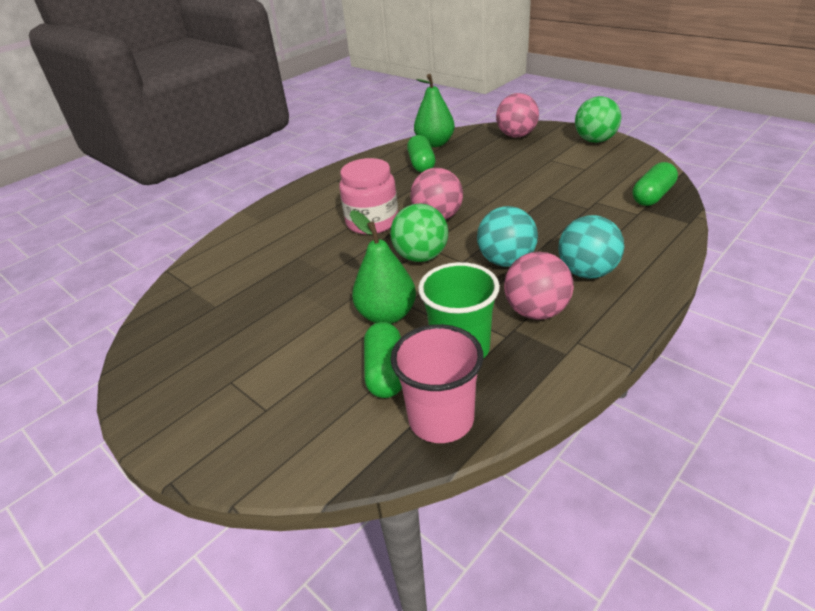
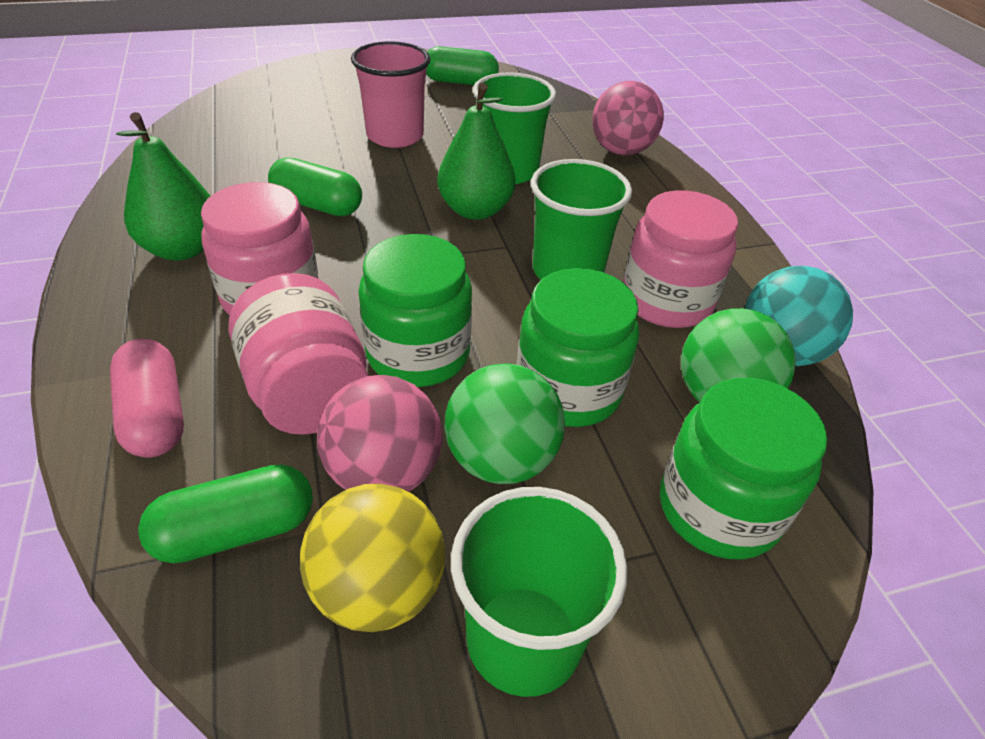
green cup: [418,262,500,358] = 1 -> [451,487,627,697] [473,72,556,184] [531,159,632,280] = 3
green jar: none = 0 -> [358,234,472,387] [517,268,639,427] [660,378,827,560] = 3
pink ball: [410,168,463,220] [496,93,539,138] [504,252,574,320] = 3 -> [317,375,442,492] [592,81,664,155] = 2
pink capsule: none = 0 -> [110,339,184,457] = 1
pink jar: [339,158,398,235] = 1 -> [201,182,319,315] [229,273,369,435] [623,190,738,328] = 3
turquoise ball: [477,206,538,267] [558,215,624,279] = 2 -> [745,266,853,366] = 1
yellow ball: none = 0 -> [300,484,445,632] = 1

